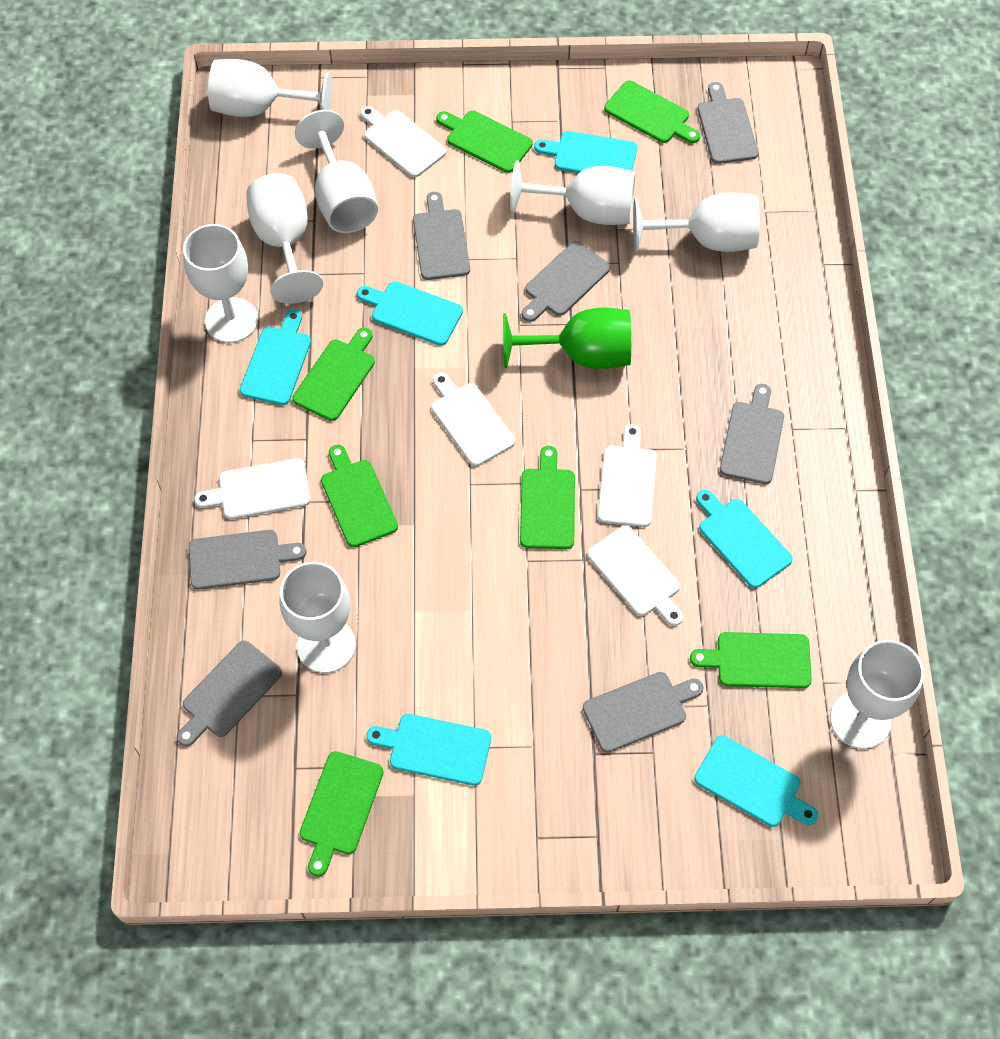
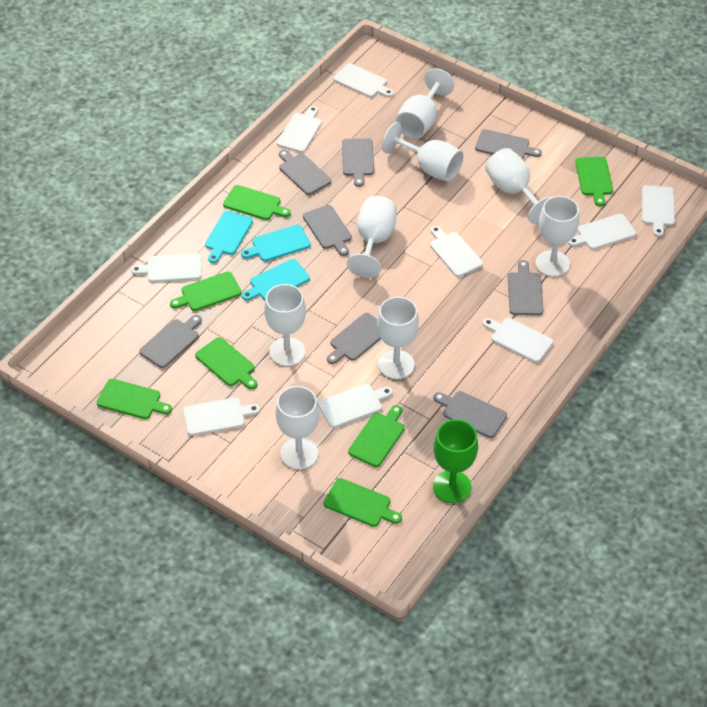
grey cutting board: [177,641,282,746] [189,530,306,590] [413,192,470,280] [522,241,610,322] [583,672,704,753] [697,82,758,164] [720,384,784,484] = 7 -> [139,315,202,368] [279,150,331,195] [303,205,352,256] [327,313,381,364] [342,138,374,187] [433,391,507,438] [475,129,542,159] [508,260,543,315] = 8
turquoise cutting board: [240,310,311,405] [357,281,463,346] [366,714,491,786] [534,131,637,173] [694,735,818,827] [696,490,793,588] = 6 -> [205,211,253,263] [241,225,311,261] [242,259,310,301] = 3
white cutting board: [194,458,311,519] [360,106,446,177] [431,372,515,466] [587,525,683,626] [597,424,657,527] = 5 -> [131,254,202,282] [183,398,260,436] [277,106,322,153] [318,384,393,428] [334,63,394,97] [430,226,483,277] [483,318,553,363] [568,214,636,250] [642,185,675,237] = 9

